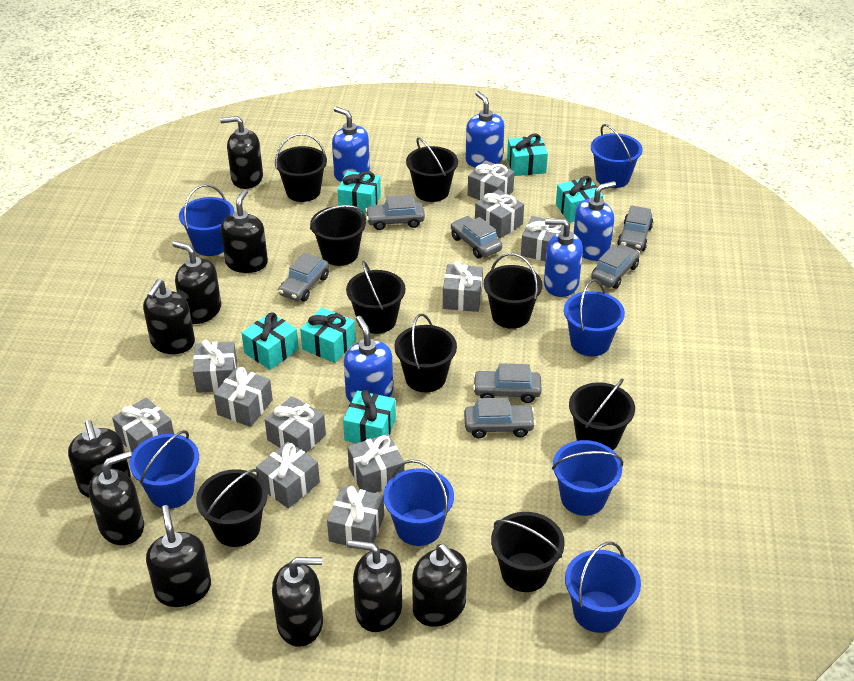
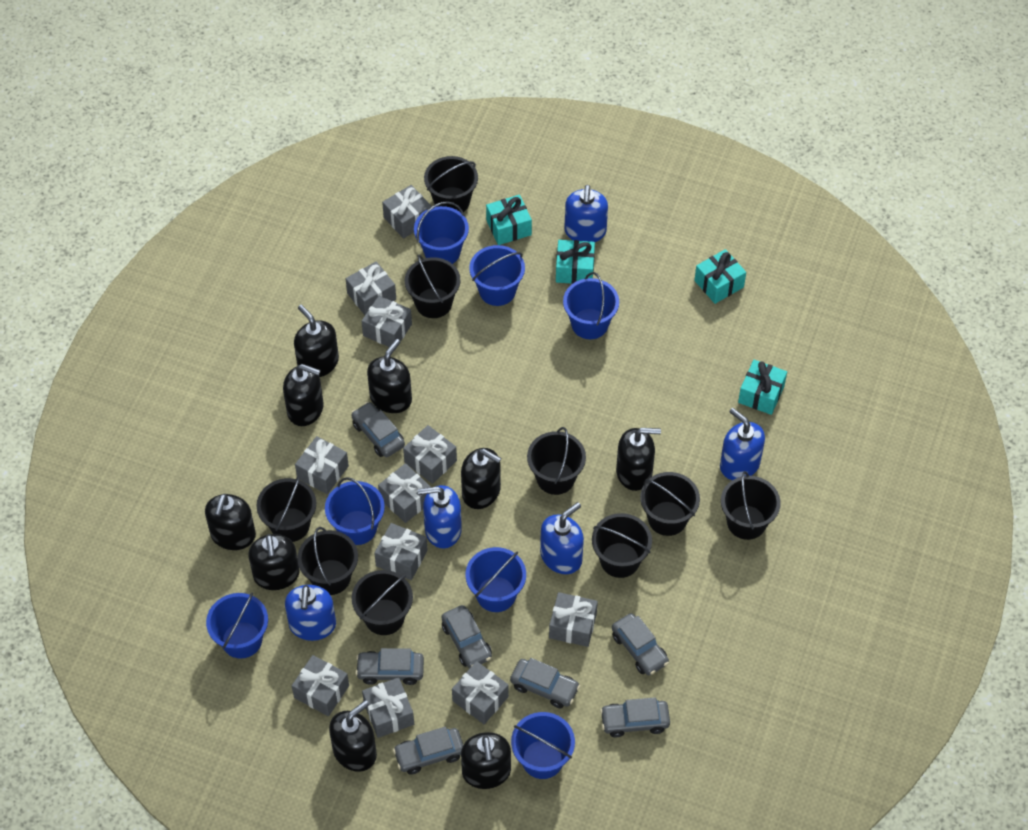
black soap dispenser: [68,420,131,498] [88,451,144,545] [143,279,195,354] [146,505,211,607] [172,241,221,324] [220,116,263,189] [221,189,268,273] [272,557,323,647] [347,540,402,632] [412,544,467,627] = 10 -> [205,494,256,550] [248,534,300,590] [283,364,324,426] [294,305,339,377] [329,700,377,772] [367,339,412,413] [461,448,501,509] [461,732,511,789] [616,428,661,491] = 9
turquoise gift: [241,312,299,370] [300,307,356,363] [337,171,381,214] [343,389,396,443] [507,134,548,176] [556,176,603,223] = 6 -> [486,195,532,245] [556,240,595,284] [694,249,746,304] [738,360,787,415] = 4

